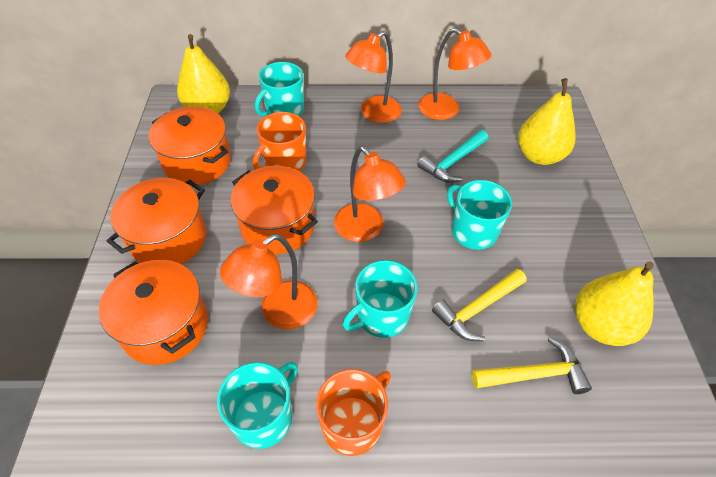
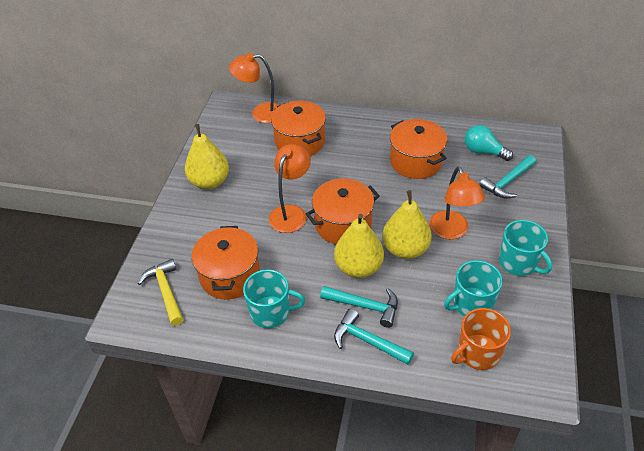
orange lamp: [220,234,318,330] [334,146,406,242] [345,31,402,123] [418,28,491,120] = 4 -> [229,53,279,123] [269,144,311,233] [429,166,485,239] = 3
orange mug: [253,112,306,171] [316,369,391,456] = 2 -> [451,308,511,370] = 1
turquoise hammer: [417,130,488,183] = 1 -> [320,286,398,328] [334,308,414,365] [479,155,536,198] = 3
turquoise light bulb: none = 0 -> [465,125,513,161] = 1
turquoise mug: [217,362,298,449] [255,62,304,116] [343,260,418,338] [447,180,512,250] = 4 -> [243,270,305,328] [444,260,503,316] [499,220,552,276] = 3
yellow hammer: [432,269,527,341] [472,337,592,394] = 2 -> [138,259,183,326] = 1

